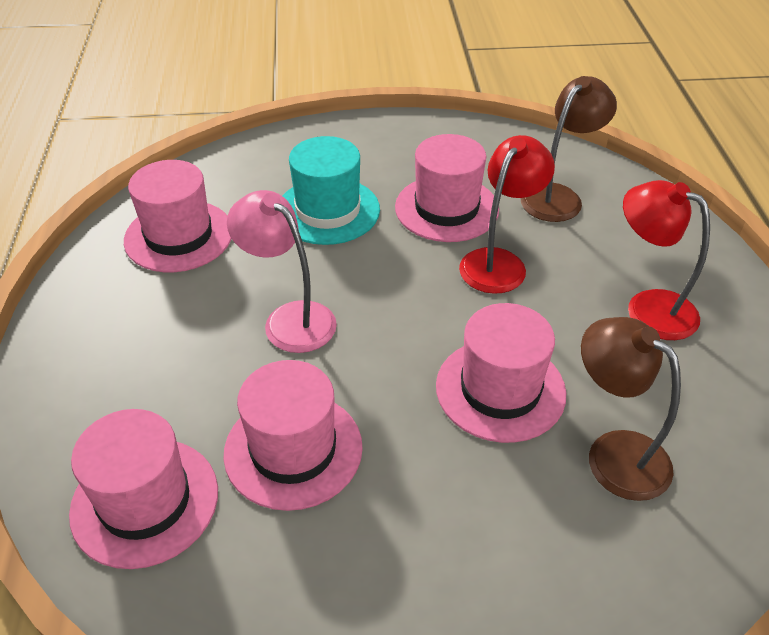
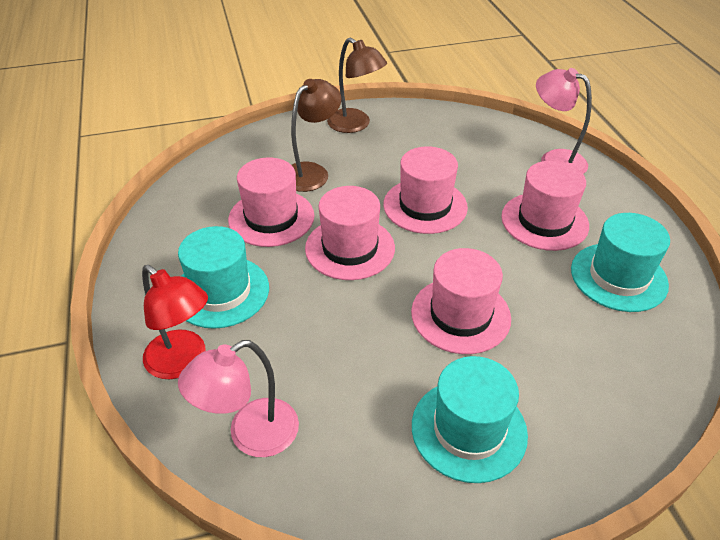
pink lamp: [227,190,337,353] = 1 -> [178,340,299,457] [536,68,592,174] = 2
red lamp: [459,135,555,294] [623,180,710,340] = 2 -> [142,265,208,379] = 1
turquoise hat: [282,136,380,245] = 1 -> [178,226,269,329] [412,356,528,483] [571,213,670,312] = 3

